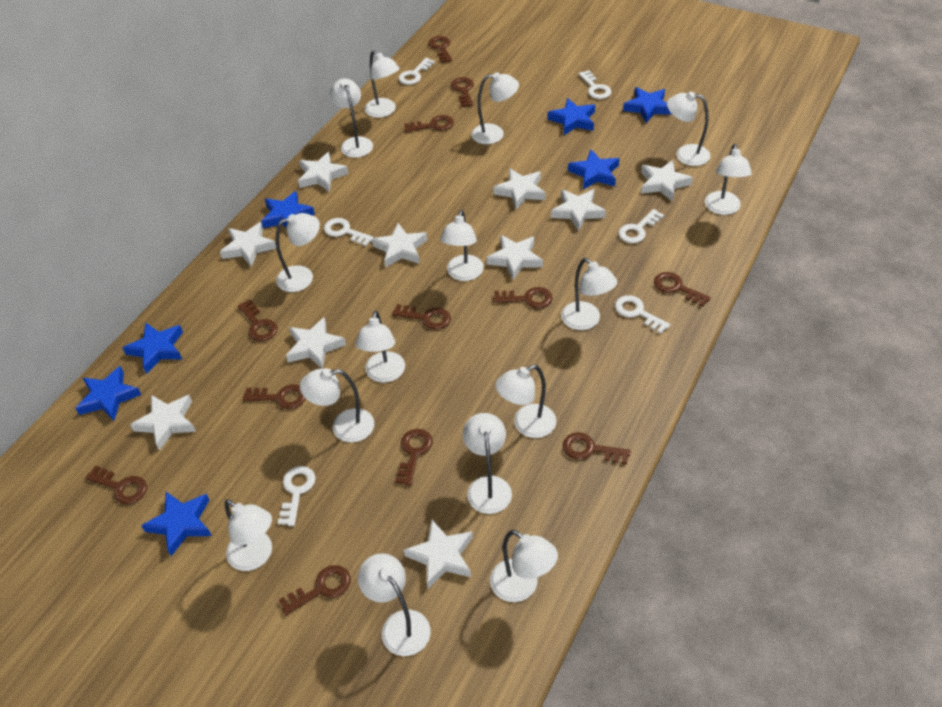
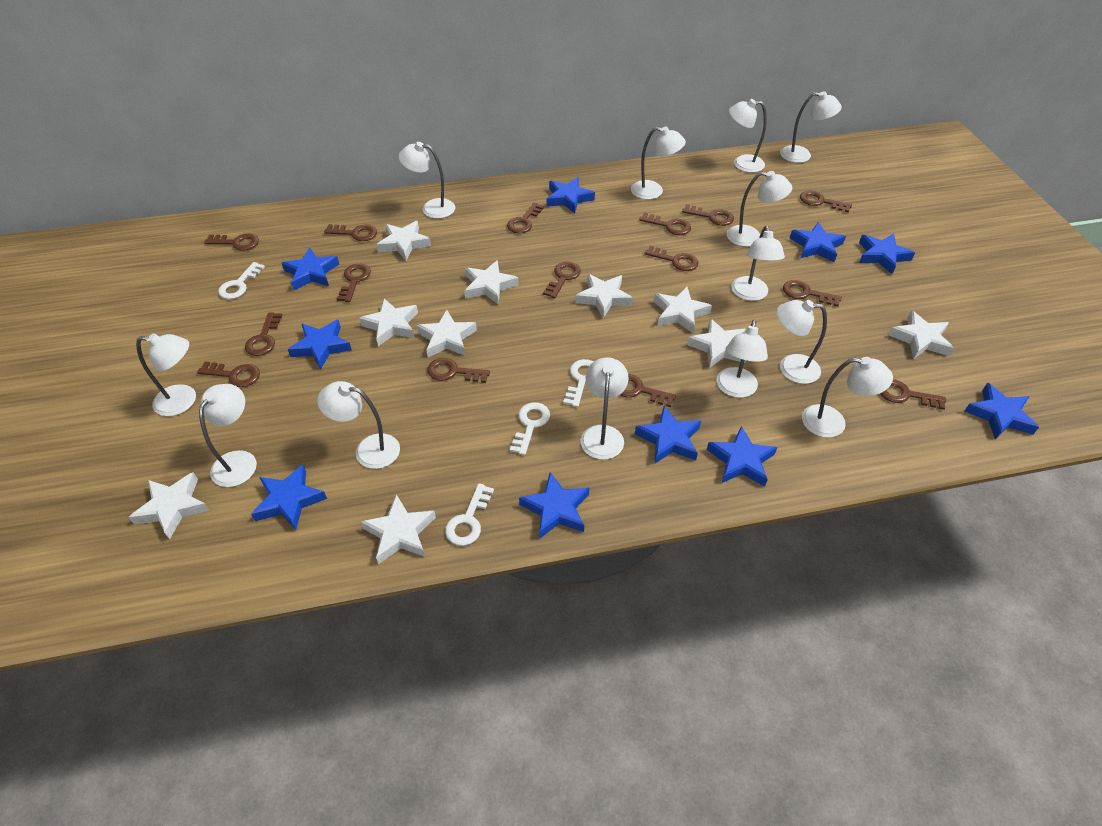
blue star: [75,366,141,421] [122,323,183,374] [141,492,212,556] [261,191,315,228] [548,98,595,135] [568,149,620,190] [623,87,672,123] = 7 -> [251,464,327,530] [282,248,339,290] [288,320,352,370] [519,472,589,539] [546,177,595,214] [635,406,701,464] [707,426,777,486] [790,222,846,262] [859,234,915,274] [964,383,1039,439] = 10
brown key: [85,465,147,504] [238,300,278,342] [243,384,306,409] [279,565,351,615] [392,304,451,330] [395,429,433,486] [404,115,454,133] [429,36,452,63] [451,77,474,107] [493,287,553,309] [563,432,631,464] [654,272,711,307] = 12 -> [197,361,260,387] [204,233,259,251] [245,312,283,356] [324,224,377,241] [337,264,371,302] [427,358,490,383] [507,202,544,234] [543,262,581,299] [620,374,676,407] [639,212,691,235] [644,246,699,271] [682,204,734,226] [783,280,842,307] [800,191,852,213] [880,379,946,410] = 15
white key: [278,466,316,526] [324,218,374,246] [398,58,435,85] [579,70,612,99] [615,295,670,334] [618,209,664,243] = 6 -> [218,262,265,299] [445,483,494,546] [510,402,550,455] [563,359,594,407] = 4
white lamp: [225,499,272,571] [276,213,320,292] [300,368,374,443] [330,78,373,158] [355,311,405,383] [358,553,431,656] [365,50,400,118] [440,210,484,281] [463,413,512,514] [471,72,519,144] [490,530,558,602] [495,365,556,438] [561,258,617,330] [667,91,710,166] [705,144,752,215] = 15 -> [136,333,196,416] [199,384,257,487] [317,381,400,469] [398,142,455,219] [581,357,629,460] [631,126,686,200] [717,320,768,398] [727,171,792,247] [729,99,767,173] [731,225,785,301] [777,300,827,384] [780,91,842,163] [802,357,893,438] = 13

